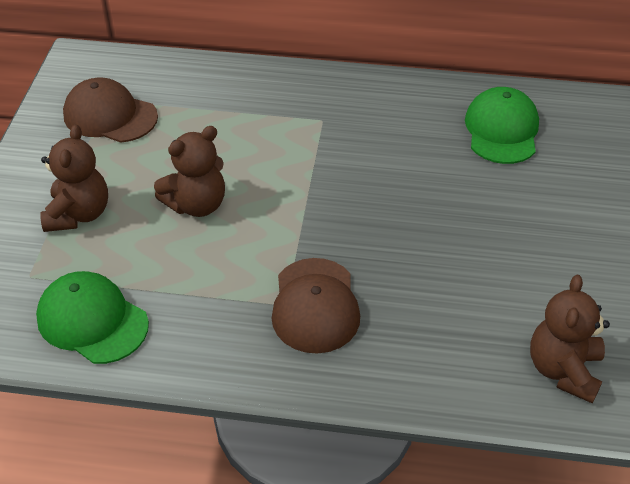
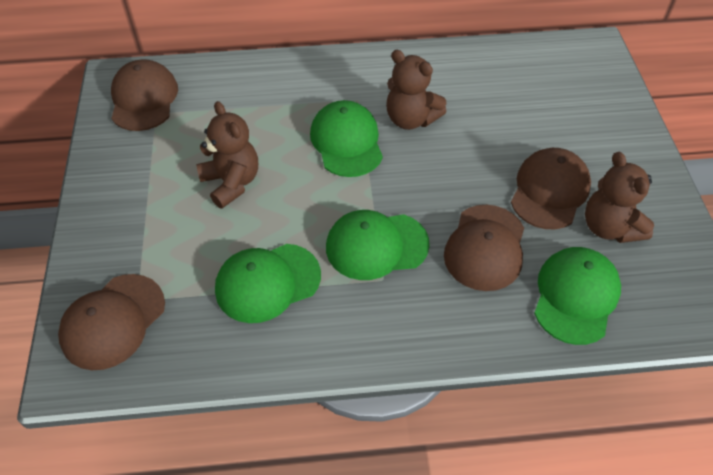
brown cap: [63,78,158,143] [272,258,360,354] = 2 -> [58,274,165,370] [111,59,178,131] [444,205,524,291] [511,148,591,229] = 4
green cap: [36,271,149,364] [465,87,539,164] = 2 -> [215,244,321,323] [310,100,383,177] [326,210,430,280] [534,247,621,345] = 4

